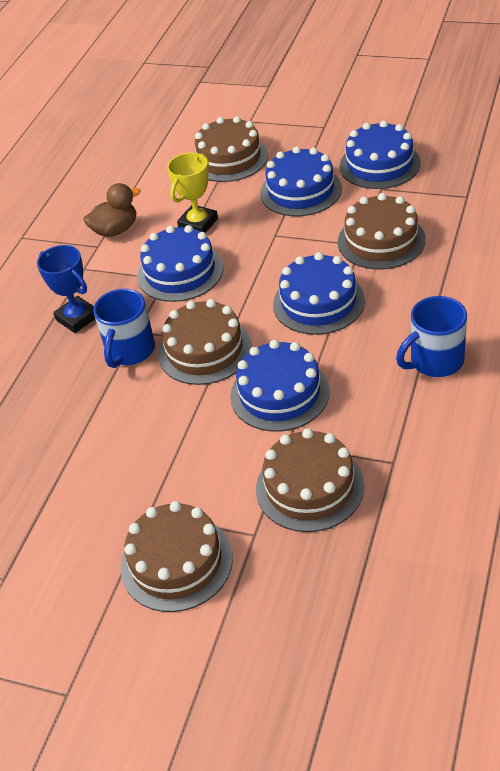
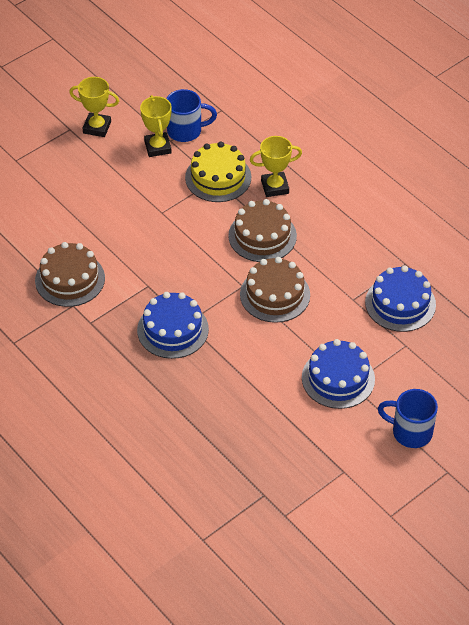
blue cake: [137,225,223,302] [230,340,330,432] [260,146,342,216] [273,252,365,335] [339,120,420,189] = 5 -> [137,292,209,359] [302,339,375,409] [365,266,436,332] = 3
blue trophy: [37,245,95,333] = 1 -> none = 0
brown cake: [121,501,233,612] [158,299,252,385] [194,116,268,182] [256,428,364,532] [338,193,426,269] = 5 -> [35,242,105,307] [228,199,297,262] [240,257,310,323] = 3
brown duck: [83,183,141,237] = 1 -> none = 0
yellow cake: none = 0 -> [185,142,251,202] = 1
yellow trophy: [167,153,218,233] = 1 -> [69,77,119,137] [140,95,172,157] [250,136,302,197] = 3

